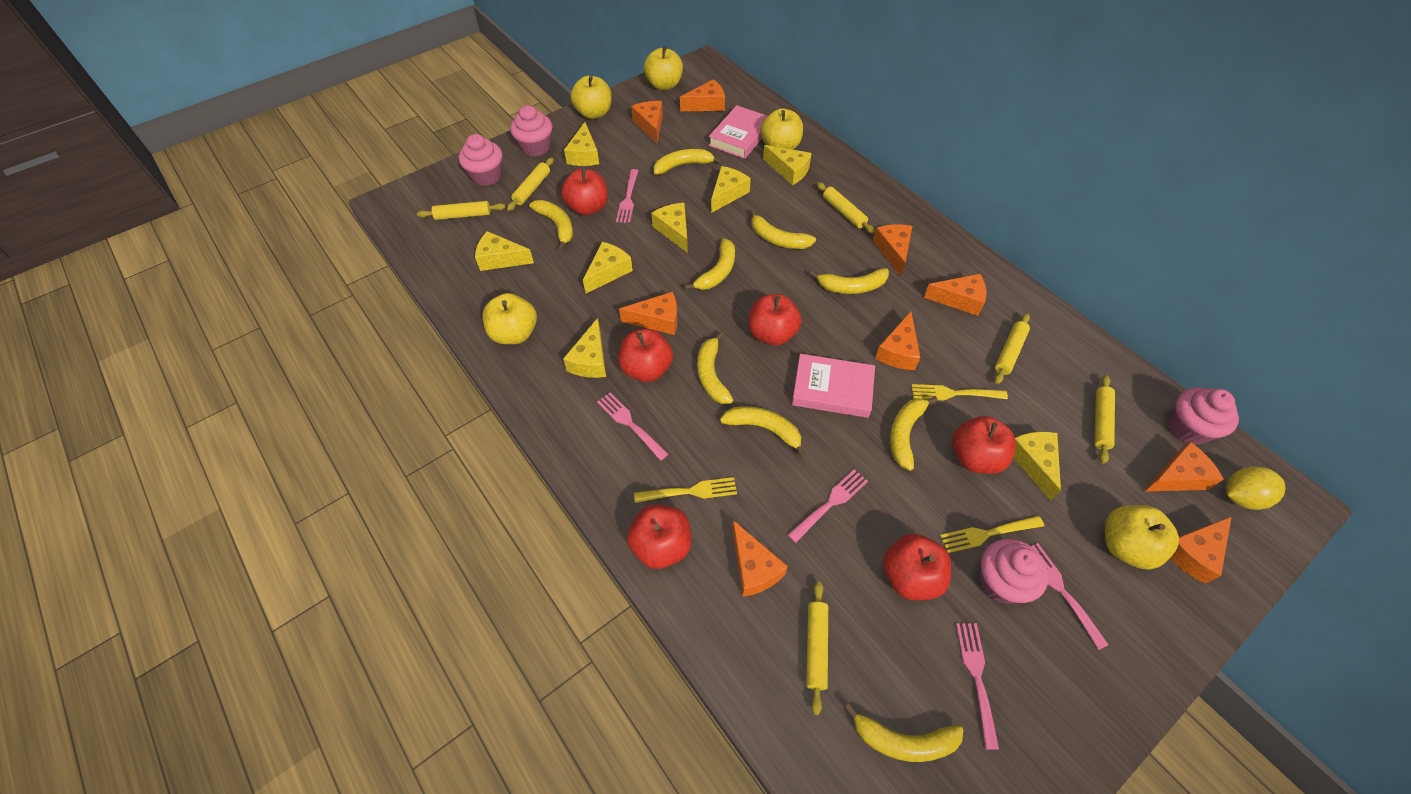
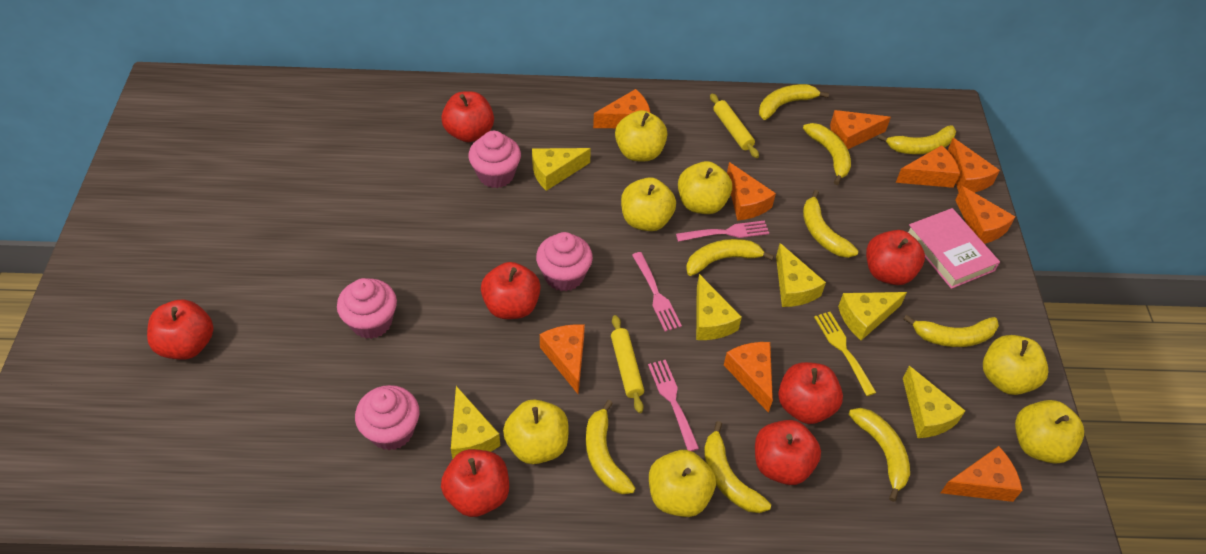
pink book: [709,105,767,159] [792,354,875,418] = 2 -> [908,208,1000,289] = 1
pink fork: [597,392,669,461] [616,169,639,223] [787,469,868,543] [956,623,999,750] [1031,543,1109,650] = 5 -> [632,252,682,332] [648,360,699,451] [676,220,769,242] = 3
red apple: [561,168,608,216] [618,329,673,382] [627,504,691,569] [748,294,801,346] [883,534,951,601] [952,416,1016,474] = 6 -> [147,299,214,360] [441,91,494,142] [441,449,509,517] [481,262,541,319] [755,420,821,485] [778,362,843,424] [866,230,925,285] = 7
yellow apple: [482,293,537,344] [570,76,612,119] [644,46,683,90] [760,108,803,150] [1105,505,1179,570] = 5 -> [503,399,569,464] [615,110,667,161] [621,177,676,231] [649,450,716,517] [678,161,732,214] [983,335,1048,395] [1015,400,1084,464] = 7
yellow cheese: [475,231,534,271] [563,318,606,378] [564,122,599,166] [583,242,633,293] [651,203,688,253] [711,166,751,213] [763,145,812,185] [1013,432,1061,501] = 8 -> [451,386,500,459] [532,148,591,191] [696,274,742,340] [776,243,826,307] [838,292,907,340] [903,366,965,438] = 6
yellow fork: [634,477,737,503] [911,384,1008,400] [940,516,1044,553] = 3 -> [814,312,876,396] = 1
yellow lemon: [1226,466,1285,510] = 1 -> none = 0
yellow rolling pin: [417,201,505,220] [507,157,554,211] [806,581,828,715] [817,182,875,234] [994,313,1030,384] [1094,375,1115,464] = 6 -> [611,315,644,413] [710,93,759,158] = 2

